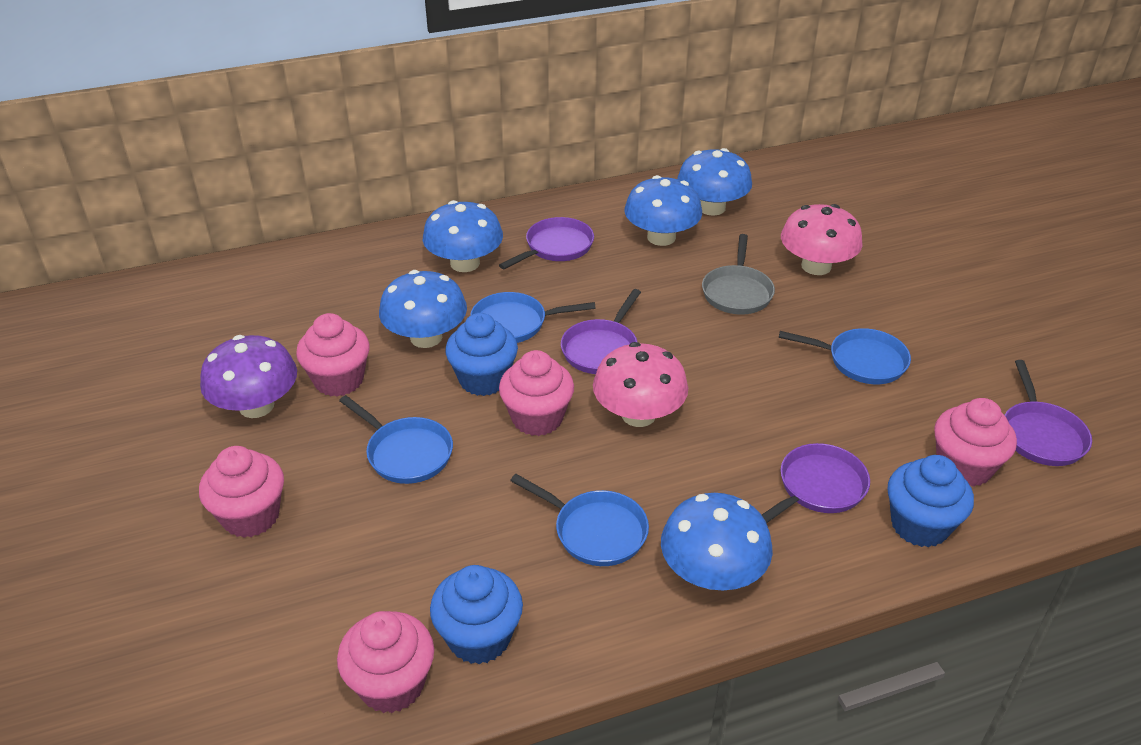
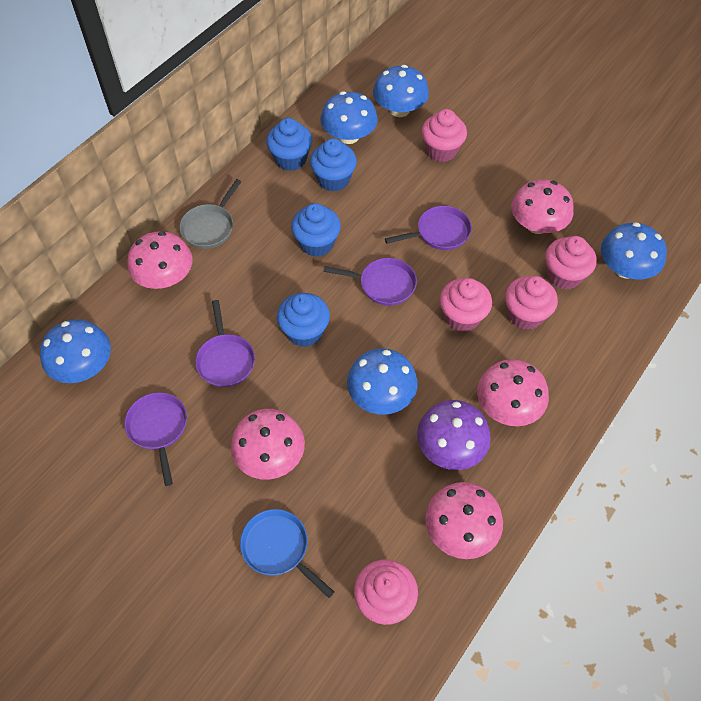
blue cupcake: [430,565,523,664] [445,313,518,396] [887,455,974,547] = 3 -> [266,118,312,171] [277,293,330,347] [291,203,341,257] [310,138,357,192] = 4
blue pan: [339,395,453,484] [470,292,596,343] [510,474,649,566] [779,328,911,384] = 4 -> [240,509,334,598] = 1
pink mushroom: [593,342,688,427] [781,204,863,275] = 2 -> [127,231,193,289] [231,409,305,480] [425,482,503,559] [477,359,549,426] [511,179,574,234] = 5

